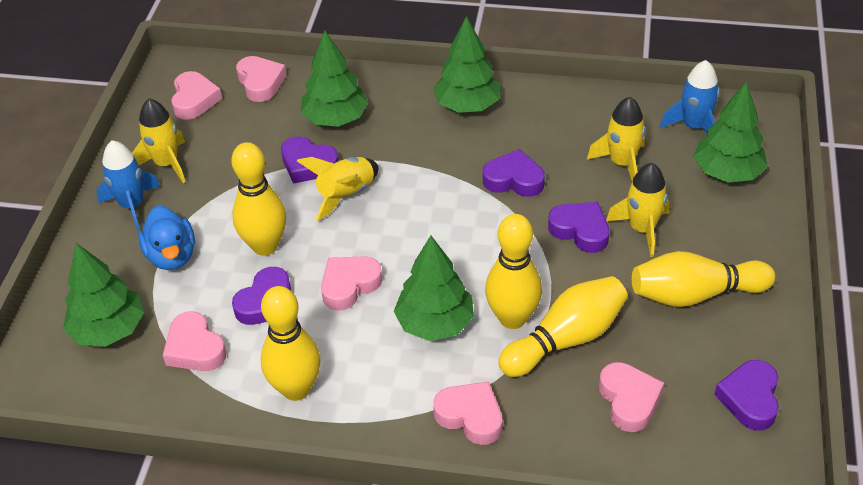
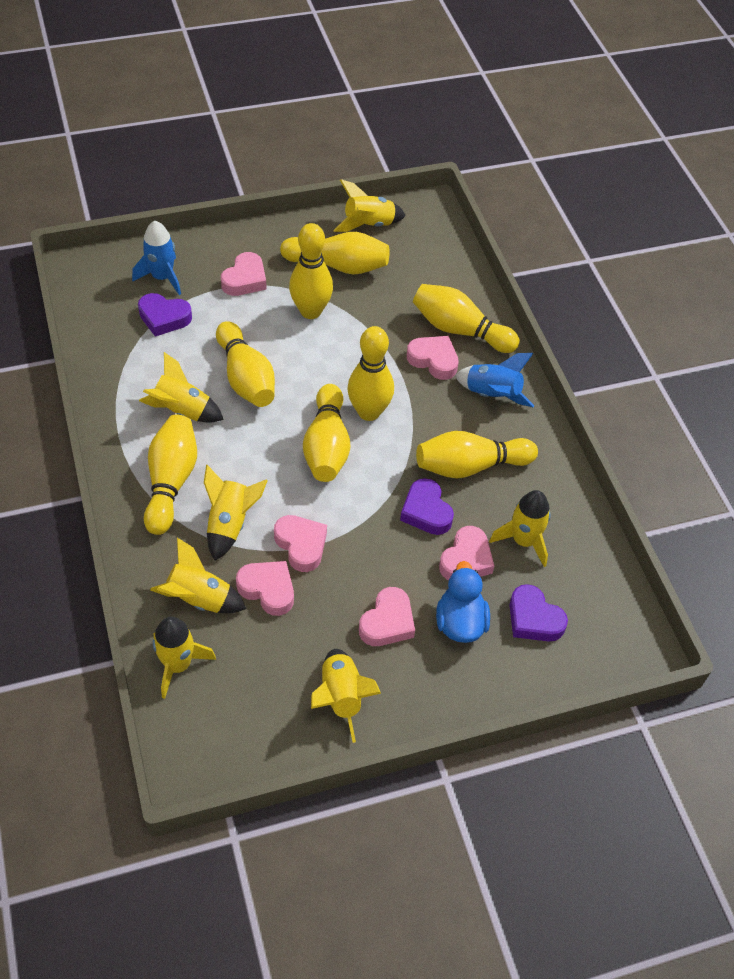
green tree: [63,243,144,347] [301,30,368,127] [394,236,474,341] [433,16,501,113] [693,82,767,183] = 5 -> none = 0
purple heart: [232,267,291,325] [281,136,338,184] [483,149,545,197] [548,202,610,253] [714,360,779,431] = 5 -> [138,293,192,337] [400,478,454,535] [509,584,568,642] = 3
yellow bowling pin: [231,142,286,256] [261,286,321,401] [485,214,542,329] [498,276,628,377] [632,251,775,307] = 5 -> [144,415,197,535] [216,321,275,407] [280,232,389,275] [289,223,333,319] [303,384,350,482] [347,326,394,421] [413,284,520,353] [416,431,538,478] = 8
yellow rocket: [132,98,186,183] [297,157,379,221] [587,97,645,181] [606,163,670,257] = 4 -> [139,352,224,422] [150,538,246,613] [153,617,216,699] [204,465,268,561] [311,649,381,743] [333,179,406,232] [489,490,551,567] = 7

